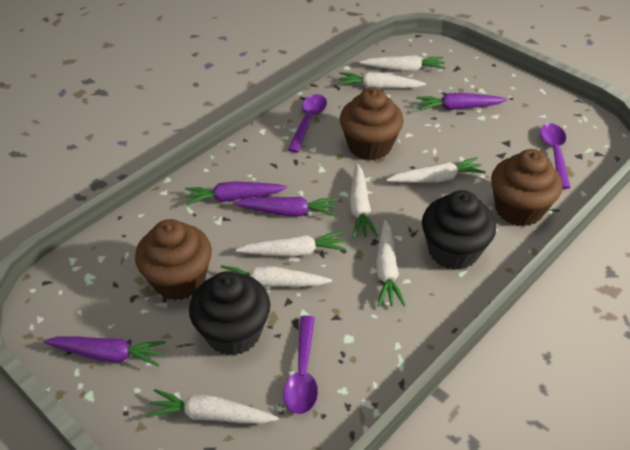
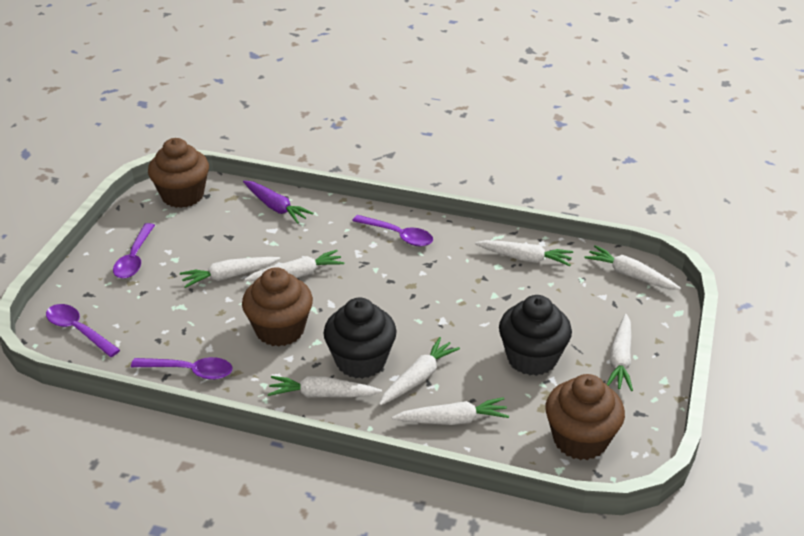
purple carrot: [43,337,166,366] [185,181,287,205] [233,197,337,216] [416,93,507,111] = 4 -> [243,181,313,224] = 1
purple spoon: [283,315,318,414] [288,94,327,153] [540,123,571,189] = 3 -> [46,304,120,357] [113,223,155,279] [131,357,233,380] [352,215,433,247] = 4

